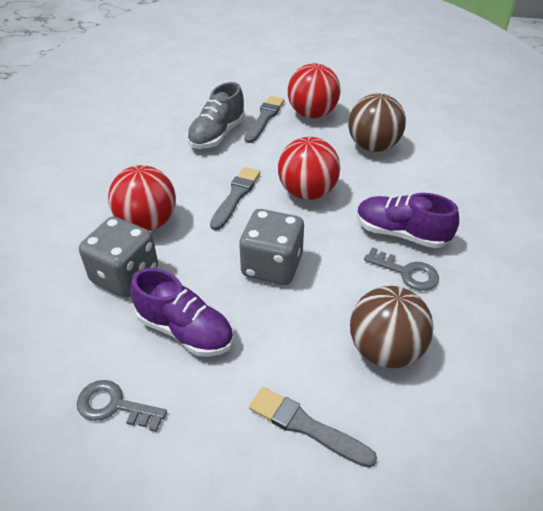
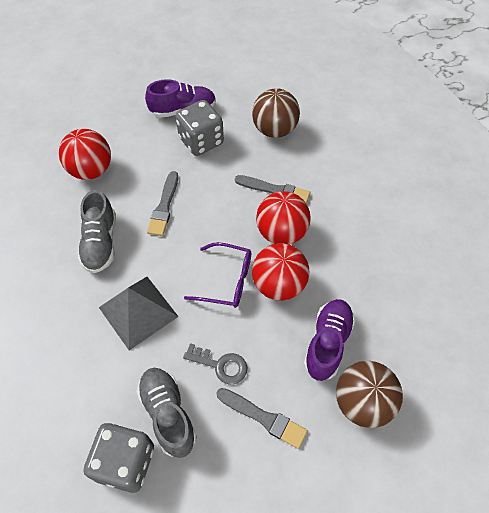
grey key: [77,380,167,432] [364,247,439,291] = 2 -> [183,343,247,385] = 1
grey pyramid: none = 0 -> [99,277,179,350] = 1
grey shoe: [187,82,245,149] = 1 -> [78,190,116,273] [136,368,197,458] = 2
purple glasses: none = 0 -> [184,242,251,308] = 1

